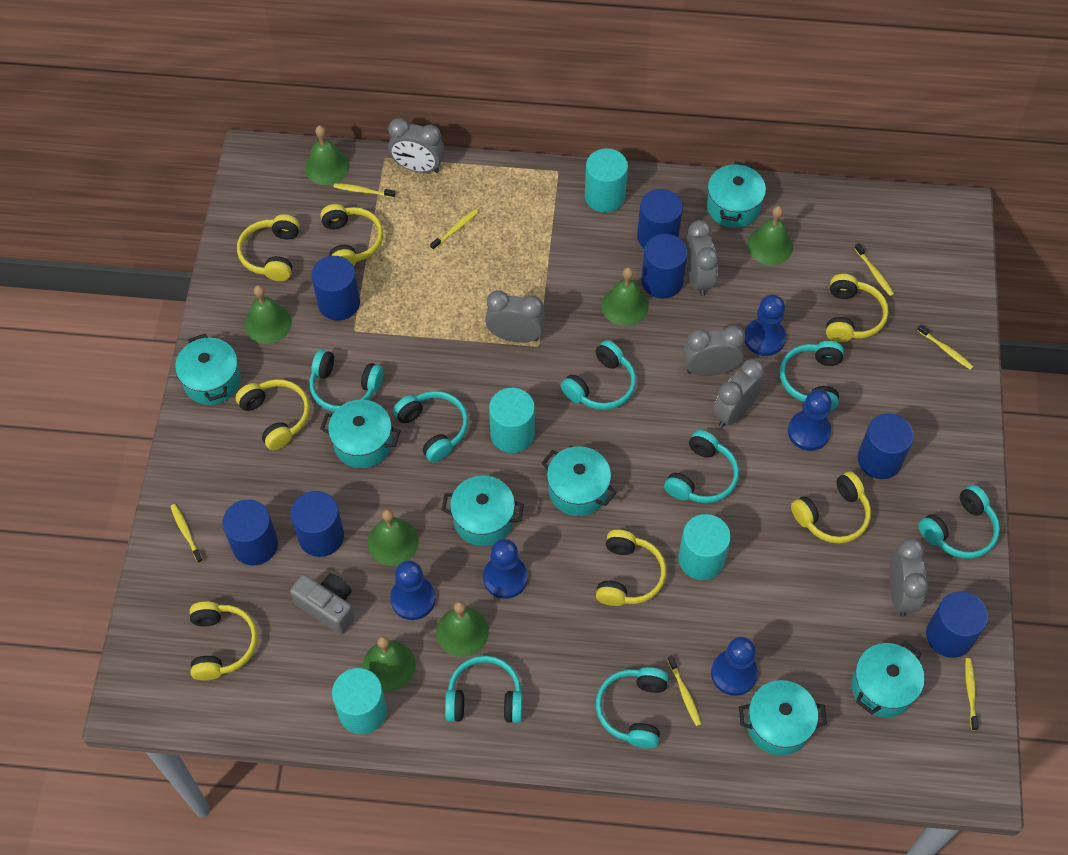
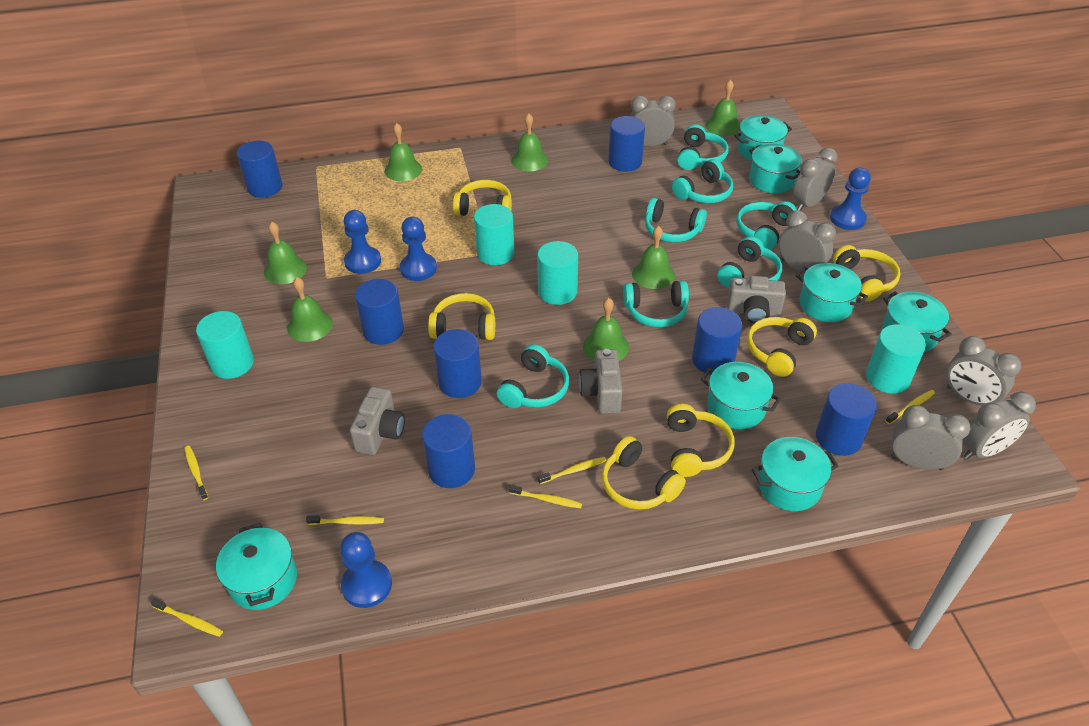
blue pawn: [390,560,436,620] [483,539,528,599] [711,637,758,696] [745,295,786,356] [788,390,832,451] = 5 -> [340,532,392,608] [344,210,381,274] [400,217,437,281] [830,167,871,230] = 4
grey camera: [290,574,355,635] = 1 -> [350,387,405,455] [579,349,623,414] [727,276,786,323] = 3
turquoise headphones: [310,349,384,412] [393,391,468,463] [445,656,523,723] [561,340,636,410] [596,667,668,749] [664,430,739,503] [780,341,844,411] [918,485,1000,559] = 8 -> [497,344,569,408] [623,281,689,327] [645,198,707,242] [672,159,733,203] [677,124,728,170] [718,236,782,288] [736,201,797,250] = 7
yellow headphones: [190,602,258,681] [235,379,310,450] [237,214,300,281] [320,204,383,266] [596,530,666,606] [791,472,871,544] [826,274,889,342] = 7 -> [428,293,495,340] [453,180,512,216] [602,436,686,509] [667,404,735,477] [747,317,817,377] [833,245,900,302] = 6
yellow toothbrush: [170,504,203,563] [333,183,395,198] [430,209,479,250] [667,655,701,726] [854,243,894,296] [917,324,974,370] [965,658,979,731] = 7 -> [151,598,223,637] [184,446,208,500] [306,516,384,525] [509,485,582,508] [538,457,606,484] [886,390,935,424] = 6

